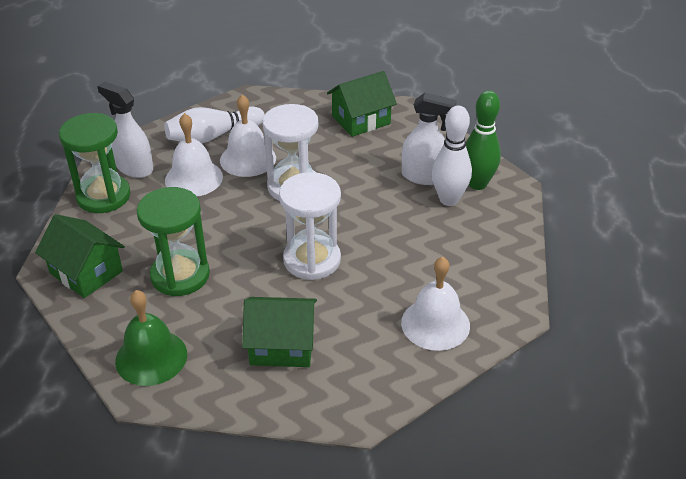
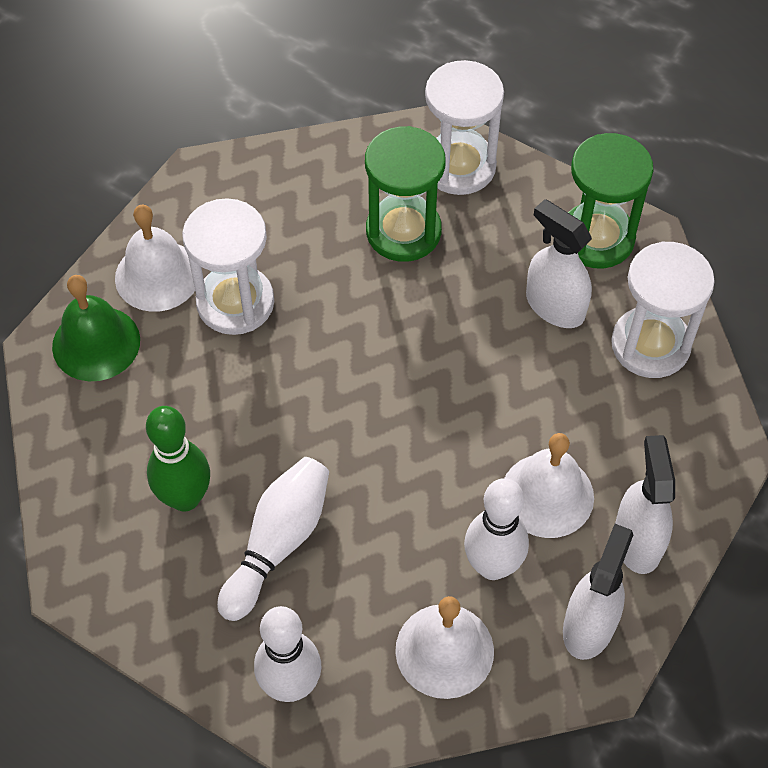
green house: [35,214,125,298] [242,297,317,367] [327,71,397,137] = 3 -> none = 0
white bowling pin: [164,107,265,144] [432,105,472,206] = 2 -> [217,457,329,621] [254,606,321,702] [464,478,529,580] = 3
white hourglass: [262,104,319,201] [279,172,341,280] = 2 -> [182,198,274,335] [425,60,504,195] [611,241,715,378] = 3
white spray bottle: [97,82,153,178] [402,93,457,185] = 2 -> [526,199,592,328] [563,524,633,660] [615,435,675,574] = 3

